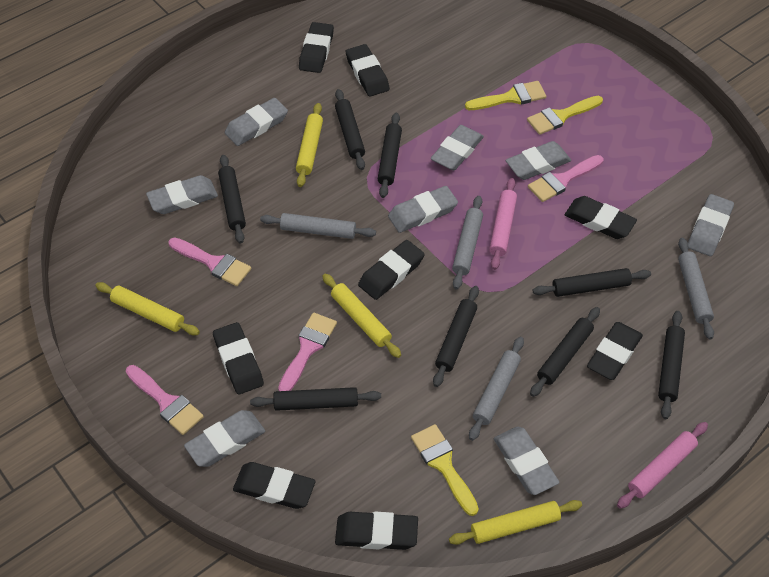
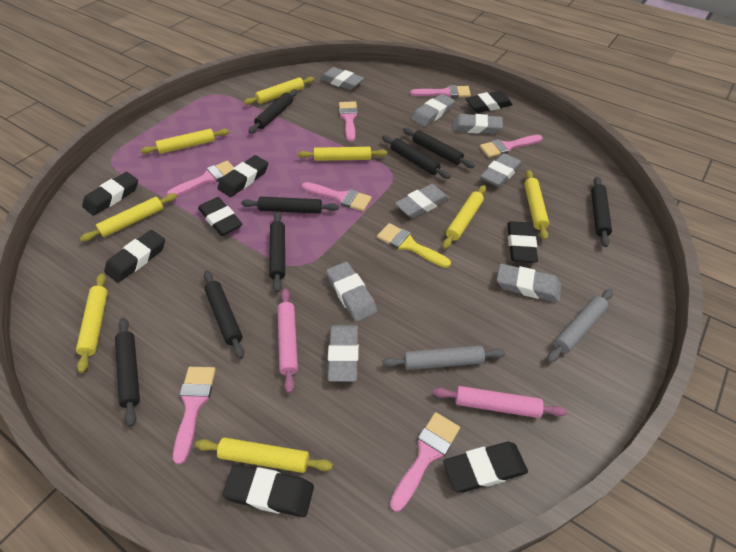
grey rolling pin: [260,213,376,239] [452,196,483,289] [469,337,524,441] [678,238,714,339] = 4 -> [382,346,506,370] [547,289,613,363] = 2
pink brush: [126,365,204,435] [169,237,251,286] [278,313,337,391] [528,155,603,202] = 4 -> [167,161,234,196] [173,367,216,464] [302,182,372,211] [339,101,358,142] [390,412,460,512] [410,85,471,98] [480,135,543,158] = 7
yellow brush: [411,424,479,516] [465,81,546,110] [527,96,603,135] = 3 -> [377,223,451,268] = 1
yellow rolling pin: [95,282,200,335] [296,103,323,187] [322,274,401,358] [449,500,582,545] = 4 -> [76,273,108,373] [80,193,177,241] [141,129,229,154] [195,438,333,473] [244,77,315,105] [298,147,387,161] [442,185,486,249] [524,170,549,240] = 8

